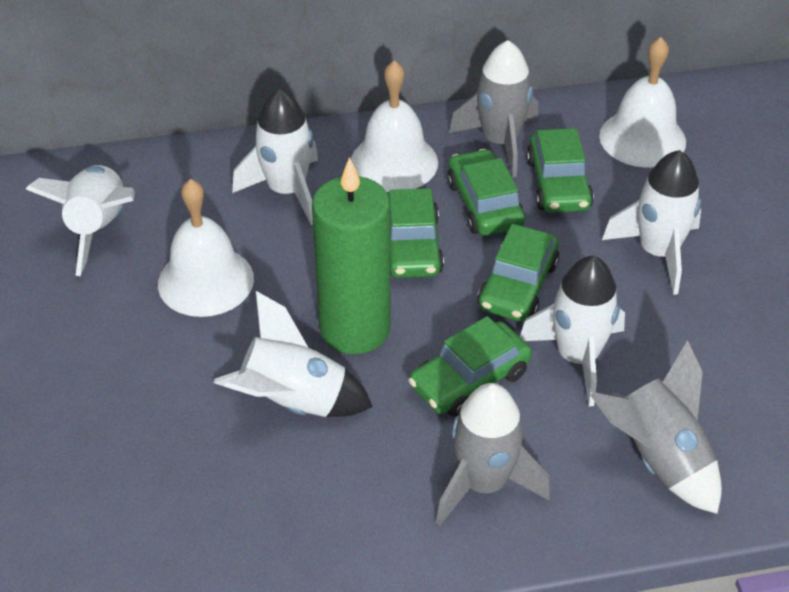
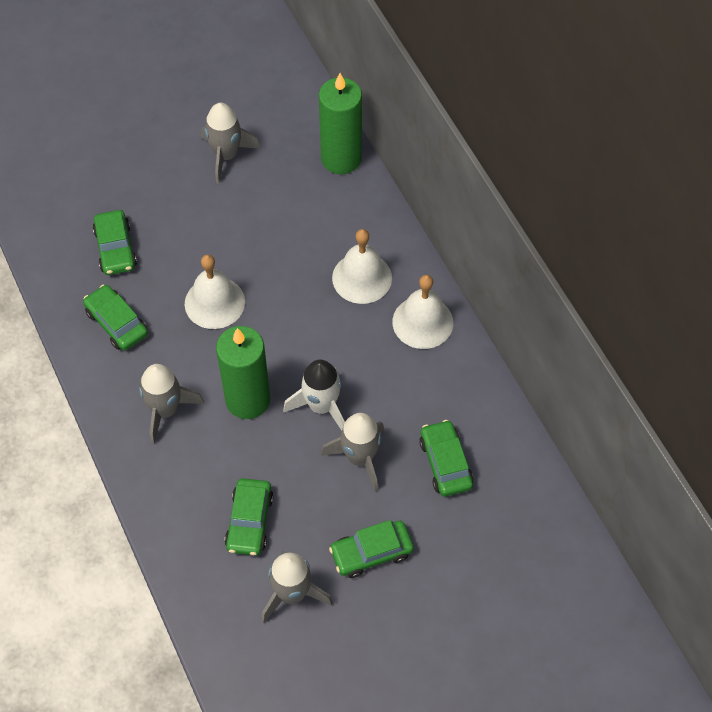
green candle: [312,157,390,354] = 1 -> [216,326,270,419] [319,73,362,174] = 2
grey rocket: [436,383,551,526] [449,40,538,178] [590,340,722,514] = 3 -> [139,364,204,444] [201,103,261,184] [261,551,333,623] [321,413,384,491] = 4
white rocket: [26,165,135,276] [214,291,373,417] [232,89,318,225] [520,256,625,406] [602,150,701,295] = 5 -> [283,360,345,430] = 1

